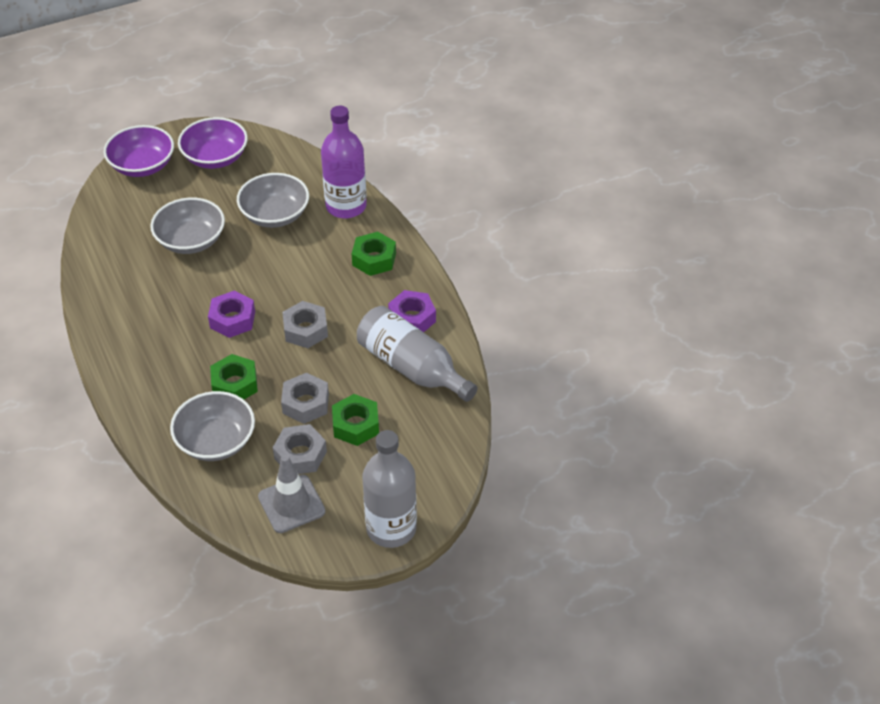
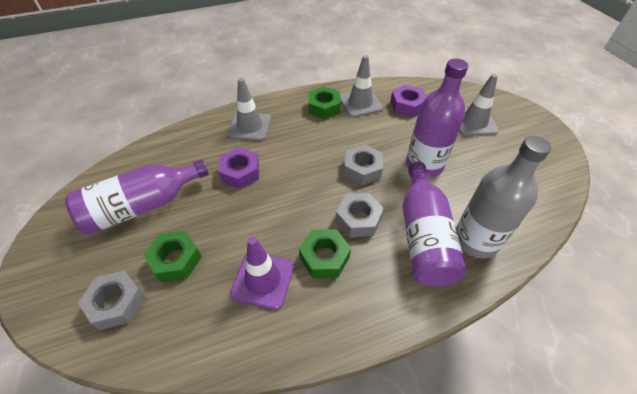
grey bottle: [357,306,478,402] [362,430,417,548] = 2 -> [456,136,551,259] = 1
grey bowl: [150,198,225,254] [170,391,255,461] [237,173,309,228] = 3 -> none = 0
grey traffic cone: [258,455,325,533] = 1 -> [227,78,271,141] [340,55,383,117] [459,74,499,136] = 3
purple bottle: [321,106,367,218] = 1 -> [65,159,209,235] [402,162,467,287] [406,59,468,177] = 3
purple bowl: [104,125,174,177] [178,117,248,169] = 2 -> none = 0
purple traffic cone: none = 0 -> [230,237,294,310] = 1

